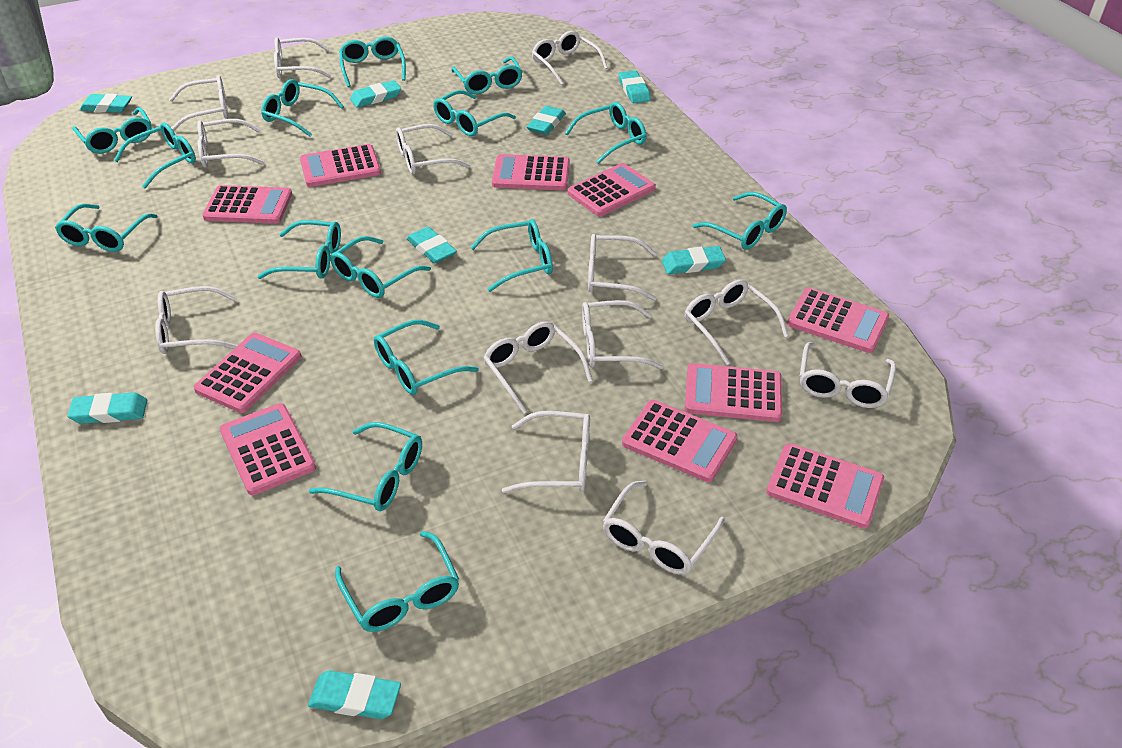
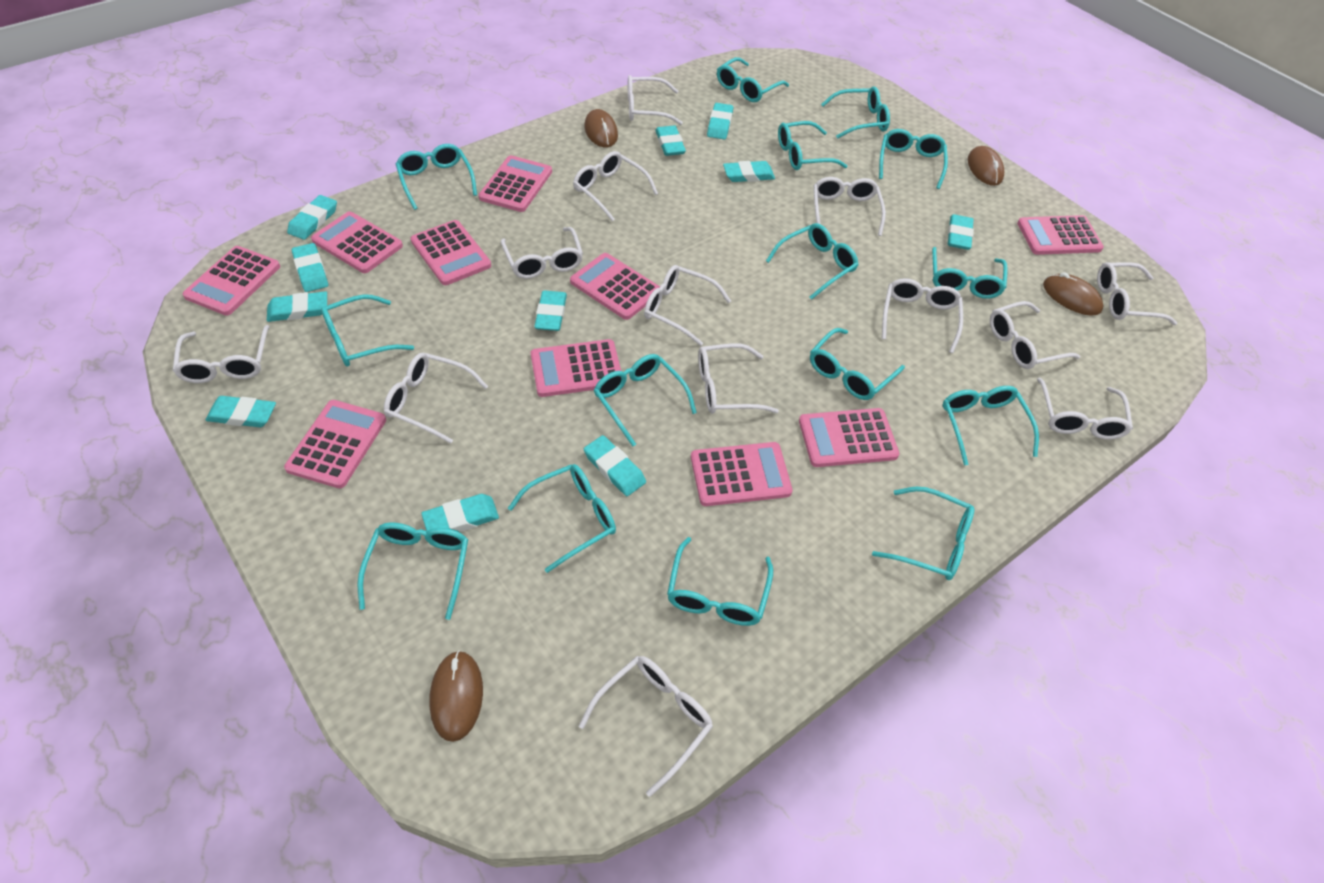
brown mouse: none = 0 -> [429,651,483,742] [585,109,618,147] [968,146,1004,186] [1043,272,1103,316] = 4
turquoise eraser: [67,392,147,424] [80,94,132,113] [308,670,401,719] [350,80,401,107] [407,227,457,263] [527,106,566,135] [619,70,651,103] [662,246,726,274] = 8 -> [206,396,276,427] [267,291,327,322] [287,195,337,240] [292,243,328,292] [421,494,499,532] [534,290,567,331] [584,435,646,496] [655,126,686,156] [707,103,733,139] [723,161,775,182] [948,214,974,250] = 11

